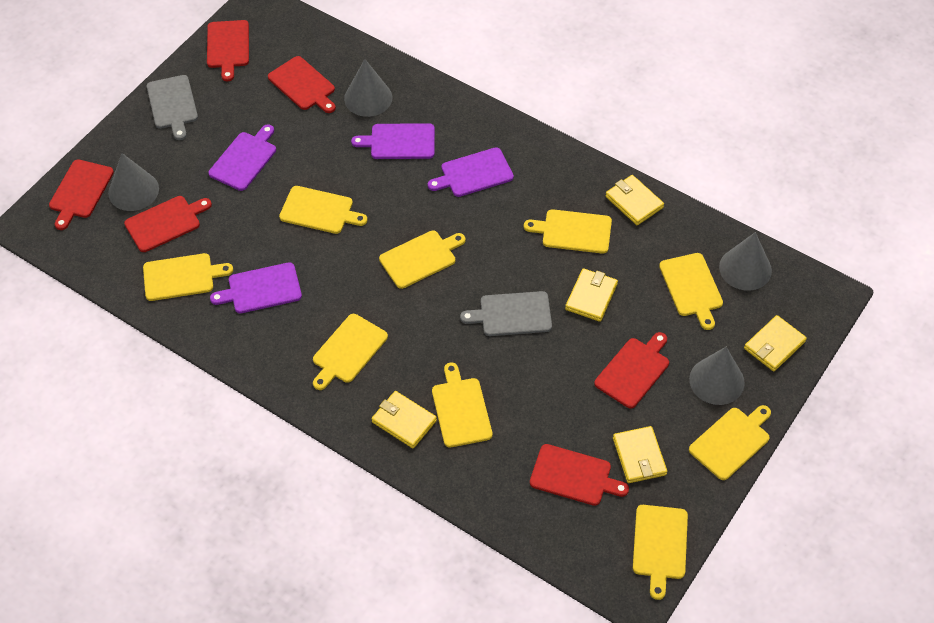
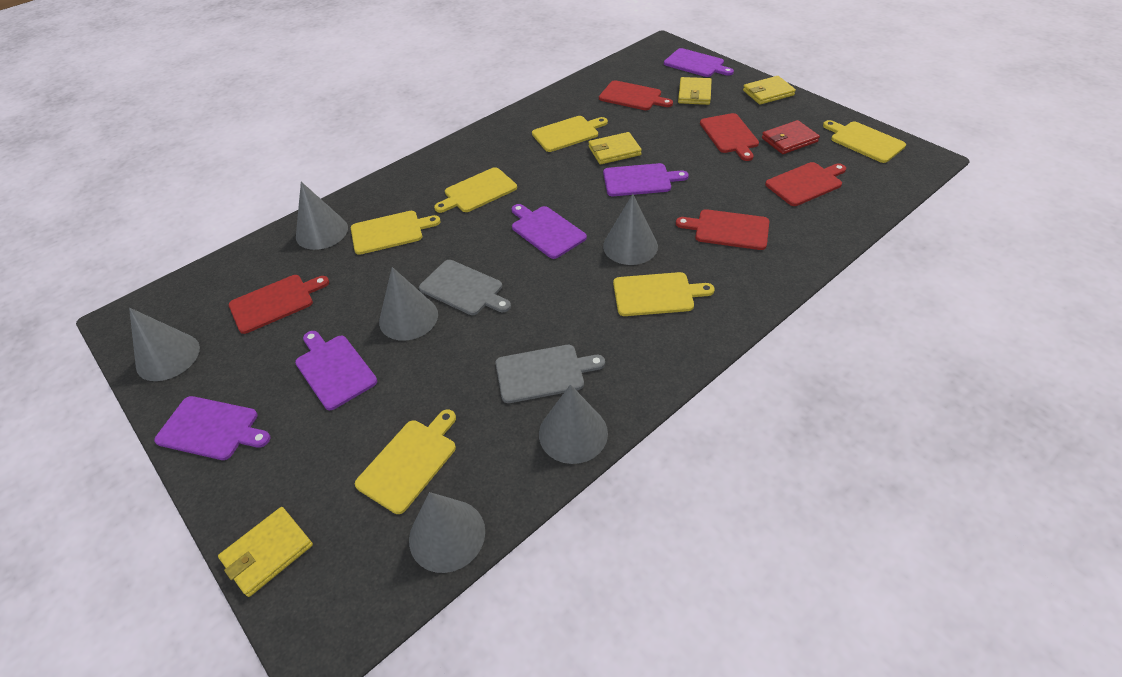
grey cone: [108,153,159,211] [344,59,392,117] [689,347,745,405] [719,232,772,290] = 4 -> [129,308,200,381] [296,182,348,250] [379,267,438,341] [409,492,485,573] [539,384,608,464] [603,194,658,265] = 6
purple cutting board: [208,124,276,191] [210,262,302,313] [351,123,435,159] [428,147,514,197] = 4 -> [154,396,270,460] [295,331,377,410] [511,204,587,259] [603,163,689,196] [664,48,734,77] = 5
red cutting board: [49,160,114,230] [124,196,212,252] [207,20,249,82] [268,56,336,113] [530,444,629,506] [594,332,669,409] = 6 -> [229,275,329,334] [599,80,673,110] [676,209,769,250] [700,113,759,161] [765,162,846,206] = 5
red wallet: none = 0 -> [762,120,820,154] = 1
yellow cutting board: [143,253,233,301] [279,186,368,234] [313,314,388,390] [379,231,466,289] [432,363,493,448] [524,209,612,254] [633,505,688,600] [659,253,723,330] [689,405,771,480] = 9 -> [351,211,440,255] [355,409,456,514] [434,167,517,213] [532,116,608,152] [613,272,715,316] [823,120,906,163] = 6
yellow wallet: [371,391,437,448] [565,268,618,322] [605,175,664,225] [613,426,667,483] [744,315,807,372] = 5 -> [218,507,313,597] [588,132,642,164] [678,77,712,105] [743,76,796,105] = 4

